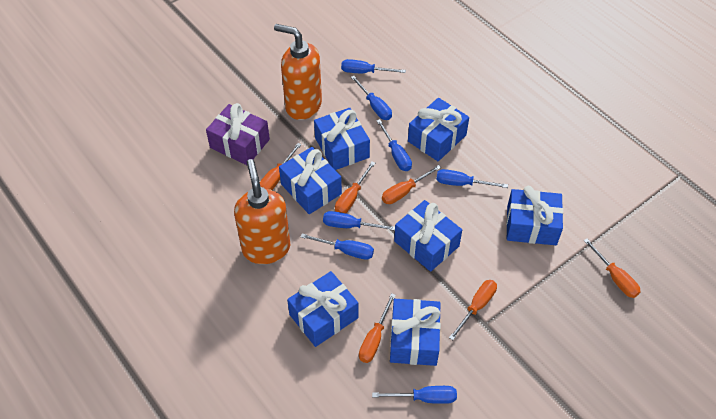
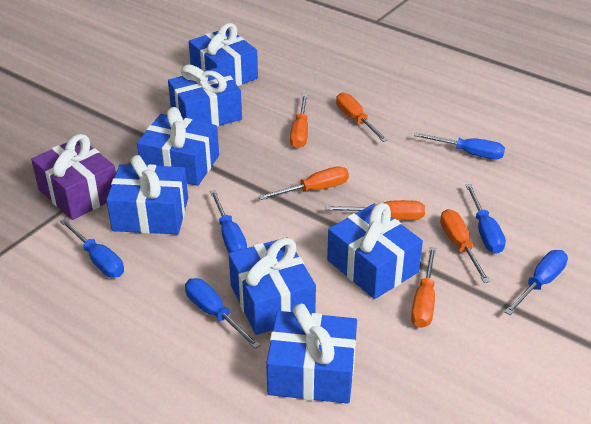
blue screwdriver: [301,234,374,260] [323,211,395,231] [341,59,406,73] [351,76,392,120] [372,386,457,404] [376,119,412,171] [436,169,508,188] = 7 -> [60,219,124,278] [185,278,261,349] [210,190,247,253] [414,132,505,160] [466,184,506,254] [504,250,568,315] = 6
orange soap dispenser: [234,159,290,264] [274,24,322,120] = 2 -> none = 0

